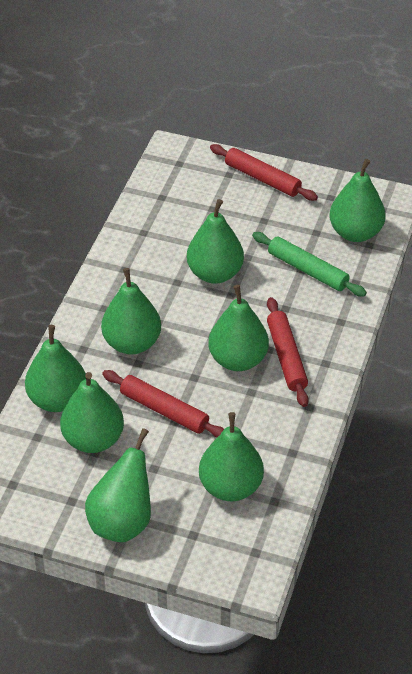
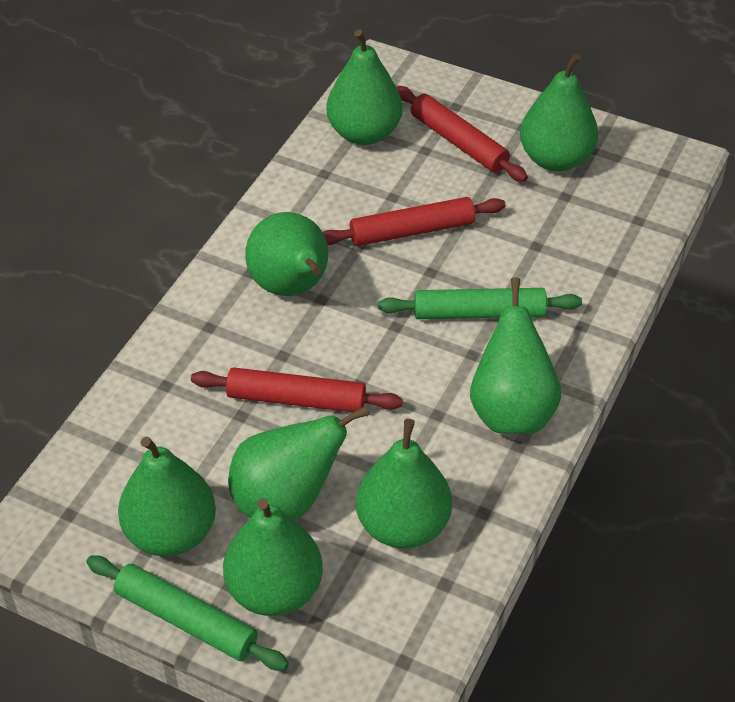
green rolling pin: [252,232,367,297] = 1 -> [86,555,289,671] [378,288,582,319] = 2

